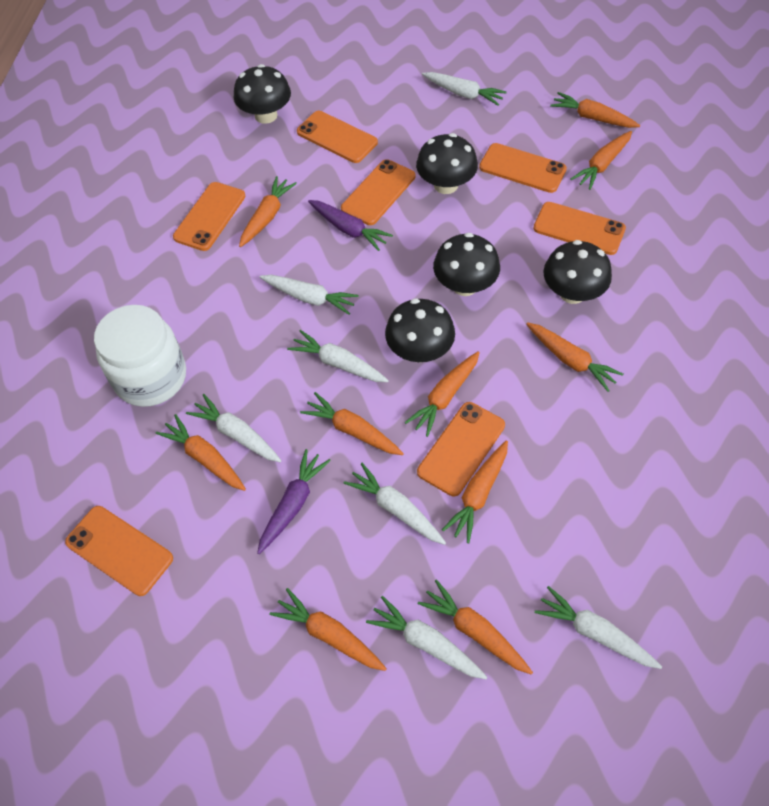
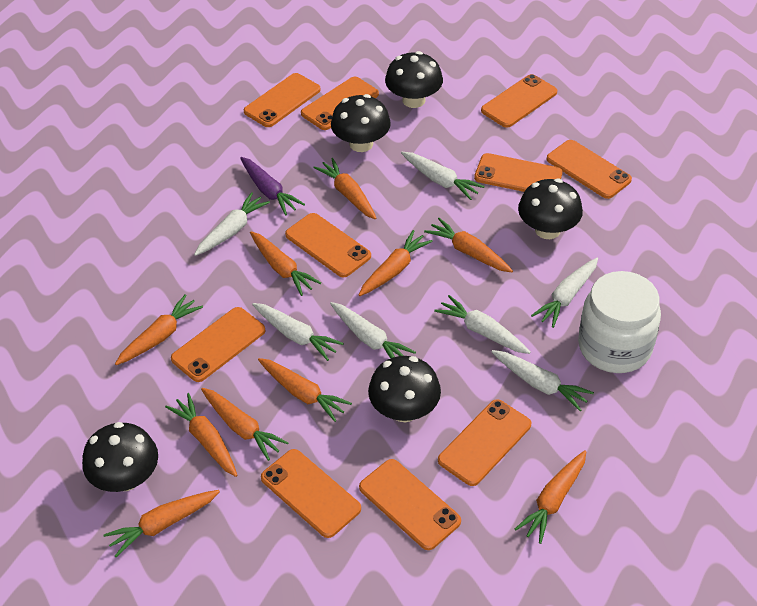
orange phone: [65,506,173,596] [173,182,246,251] [297,111,378,163] [341,159,415,225] [417,402,505,496] [479,143,567,193] [533,202,626,255] = 7 -> [171,307,266,382] [244,73,321,127] [261,449,361,538] [285,213,371,277] [301,77,379,130] [359,459,461,550] [438,399,531,486] [474,153,562,192] [481,74,557,128] [547,140,632,199] = 10
purple carrot: [257,449,331,554] [308,200,393,251] = 2 -> [240,157,305,216] = 1

